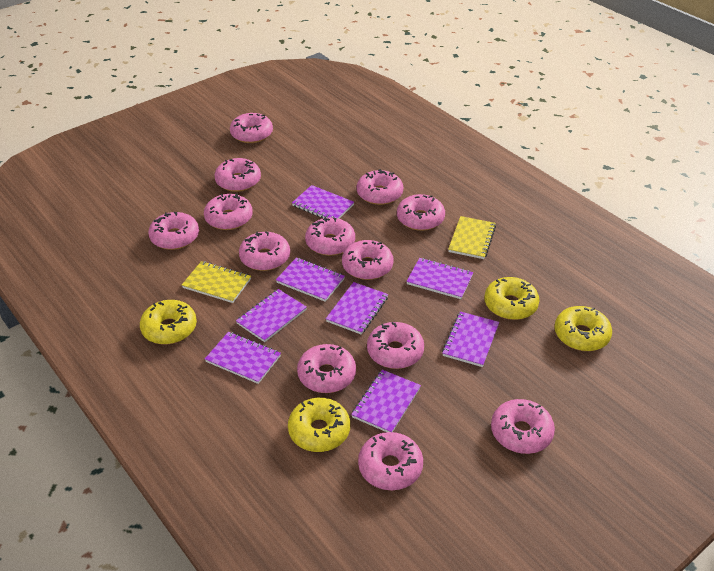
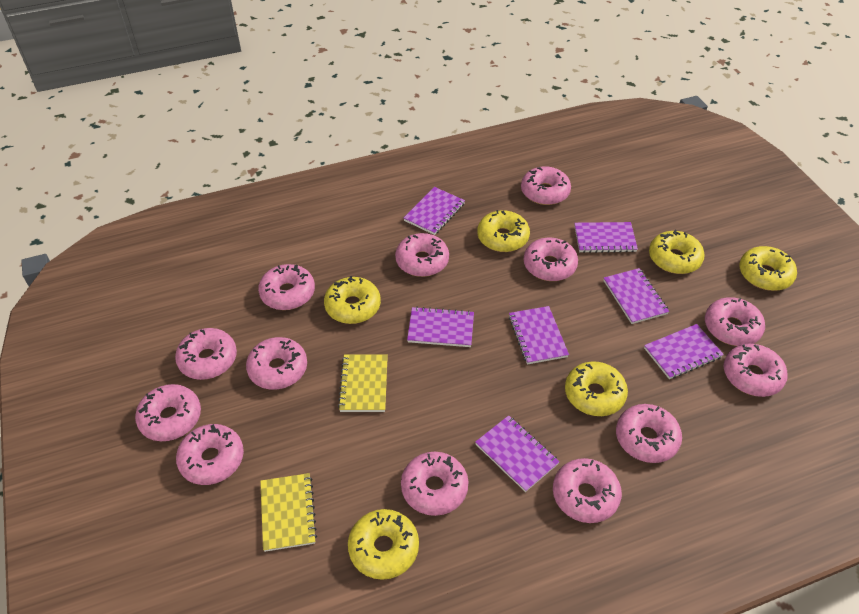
purple notebook: [205,332,281,384] [236,289,307,342] [276,257,345,302] [292,185,354,219] [326,282,388,334] [351,370,421,432] [406,258,473,299] [442,311,499,367] = 8 -> [404,187,465,235] [407,306,474,347] [475,415,560,492] [509,306,569,364] [574,222,638,253] [603,268,669,324] [644,324,724,379] = 7
yellow donut: [140,300,197,344] [288,398,350,452] [484,277,539,320] [554,306,612,351] = 4 -> [324,276,381,324] [348,509,419,580] [477,210,530,252] [565,361,628,416] [649,230,705,274] [739,246,797,291] = 6

